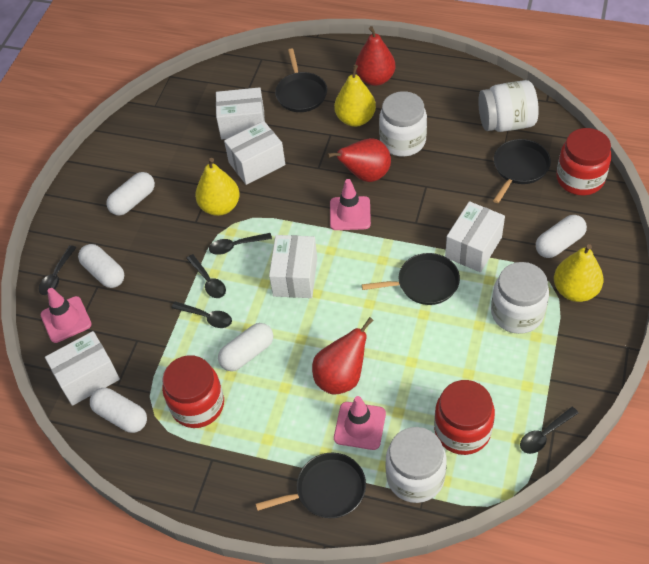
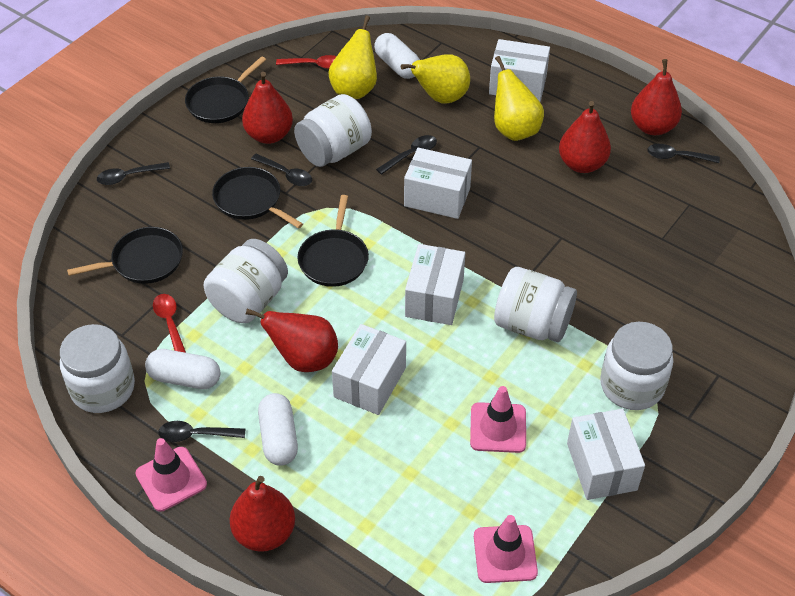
red jar: [162,355,224,428] [434,380,495,455] [556,128,612,195] = 3 -> none = 0
red pear: [312,317,374,395] [327,138,391,182] [355,26,395,86] = 3 -> [230,476,295,552] [242,72,293,144] [246,309,338,372] [559,101,611,173] [631,59,682,135] = 5
red spoon: none = 0 -> [153,294,186,353] [276,55,337,69] = 2
white capsule: [78,244,124,288] [90,388,147,433] [106,172,155,216] [218,323,273,371] [536,215,587,258] = 5 -> [145,349,220,389] [258,393,298,466] [374,33,420,79] = 3
white jar: [379,91,427,156] [385,427,447,503] [478,80,539,132] [491,262,549,334] = 4 -> [60,324,135,413] [204,239,288,323] [294,94,372,167] [494,267,577,342] [600,322,673,410] = 5

